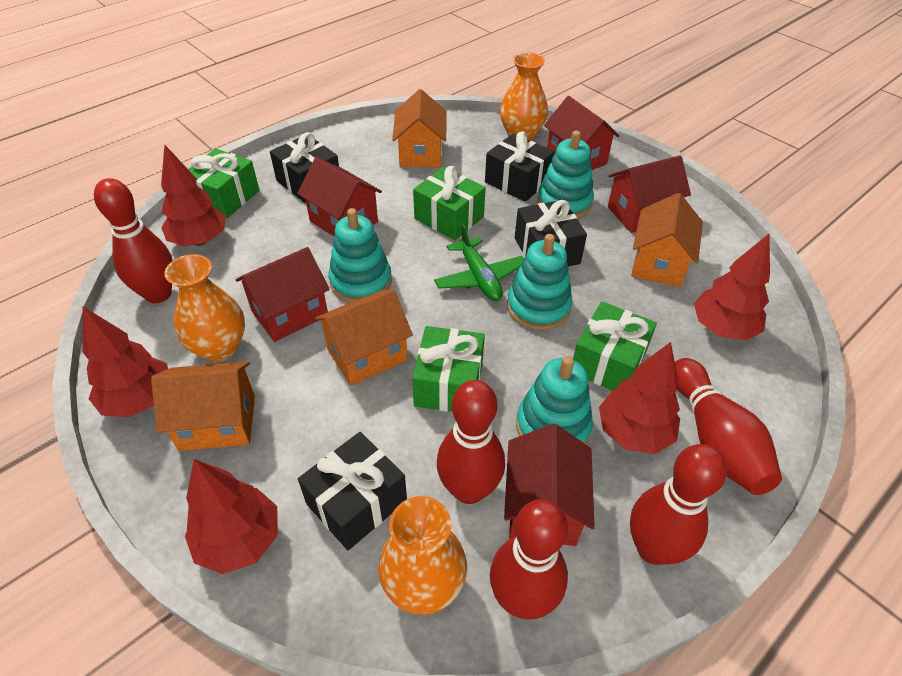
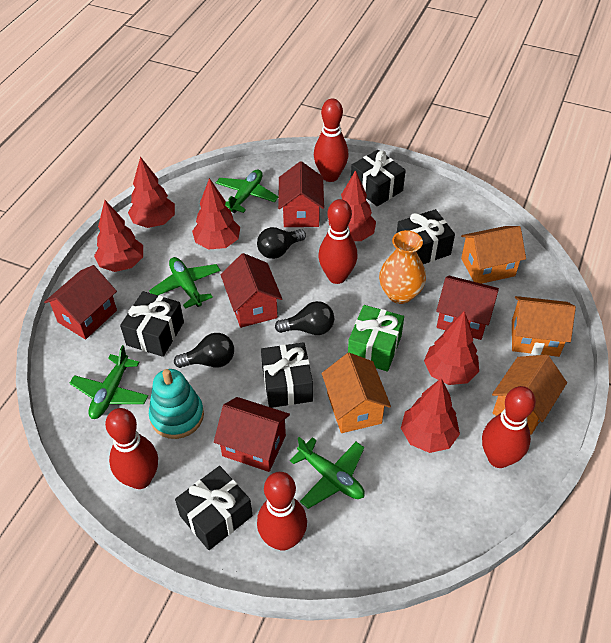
black gift: [270,132,339,203] [298,432,407,550] [485,131,554,202] [515,200,587,267] = 4 -> [120,291,184,357] [175,466,253,550] [261,342,313,408] [351,150,406,206] [397,209,455,264] = 5
black light bulb: none = 0 -> [174,333,234,368] [257,227,306,259] [275,301,334,335] = 3
green gift: [188,148,259,219] [412,326,485,412] [413,166,486,240] [573,302,657,390] = 4 -> [348,305,404,372] = 1
green plane: [434,224,523,301] = 1 -> [69,345,148,419] [149,257,220,309] [216,169,278,213] [290,437,365,509] = 4
orange vase: [164,254,245,362] [378,496,467,615] [500,52,548,141] = 3 -> [379,230,426,304] = 1
red tree: [83,307,168,418] [161,145,226,246] [185,459,278,574] [599,342,680,454] [694,234,770,340] = 5 -> [94,200,143,272] [128,157,175,228] [192,178,240,249] [328,170,376,241] [401,378,460,453] [424,311,479,385] = 6
turquoise stacking toy: [328,208,392,303] [507,234,573,330] [516,356,593,444] [538,131,594,218] = 4 -> [149,369,204,439] = 1

